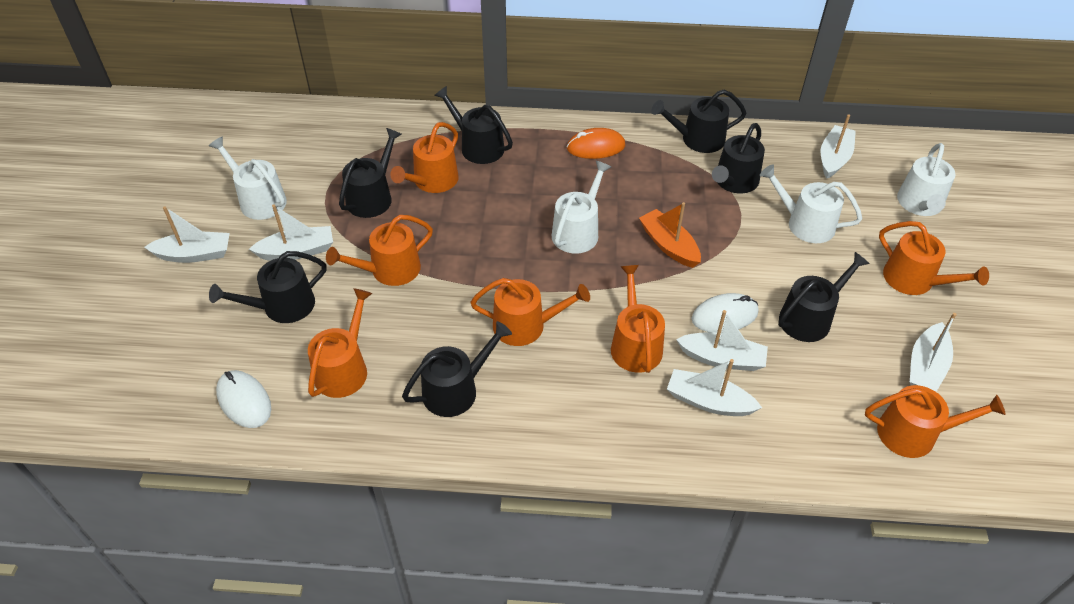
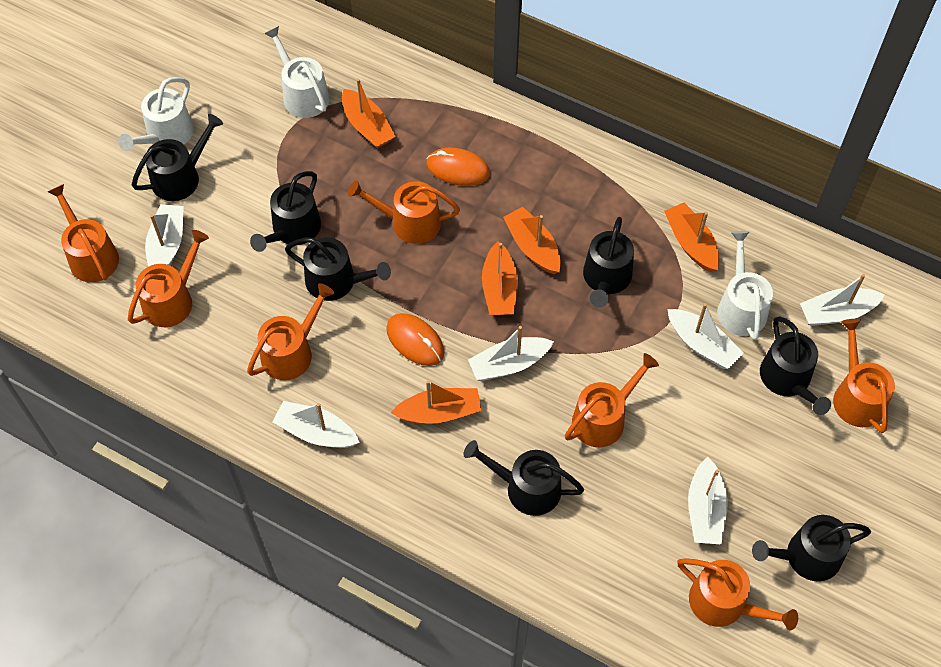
orange boat: [639,202,701,268] = 1 -> [342,79,396,148] [391,380,482,424] [482,241,518,315] [503,207,561,274] [664,203,720,272] = 5
orange mouse: [567,128,625,159] = 1 -> [386,313,444,366] [426,148,490,186] = 2
white mouse: [216,370,271,428] [691,293,758,333] = 2 -> none = 0
white watering can: [209,136,287,220] [552,161,611,254] [760,164,862,243] [897,143,956,216] = 4 -> [118,77,194,151] [264,26,329,118] [717,231,773,340] = 3

